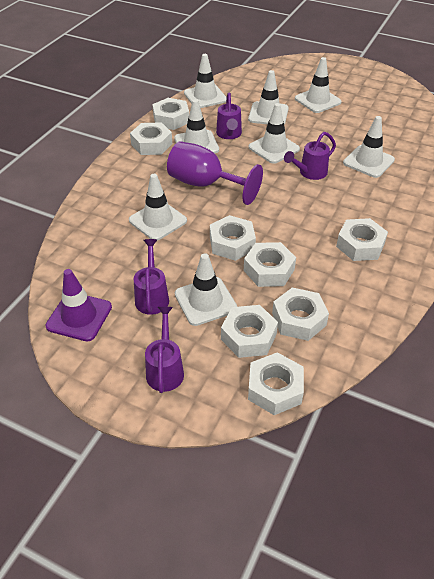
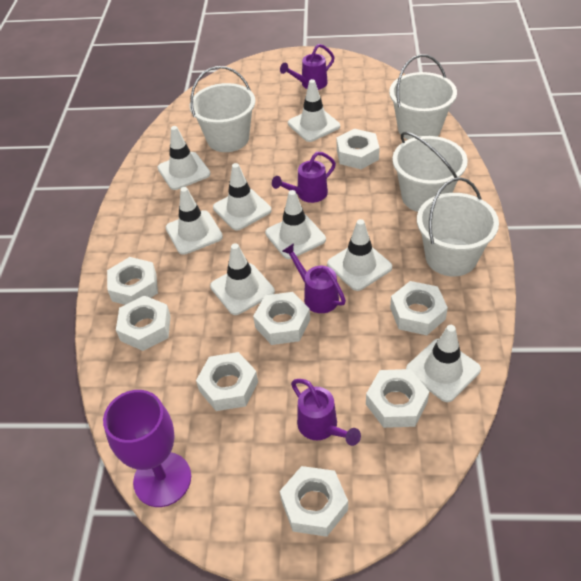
purple traffic cone: [45,269,112,341] = 1 -> none = 0
white bucket: none = 0 -> [190,66,255,152] [389,54,457,140] [392,132,468,212] [417,177,499,277] = 4

